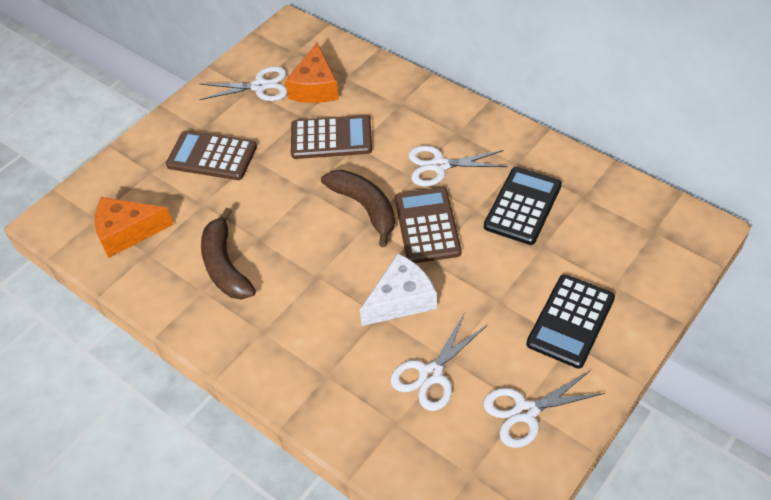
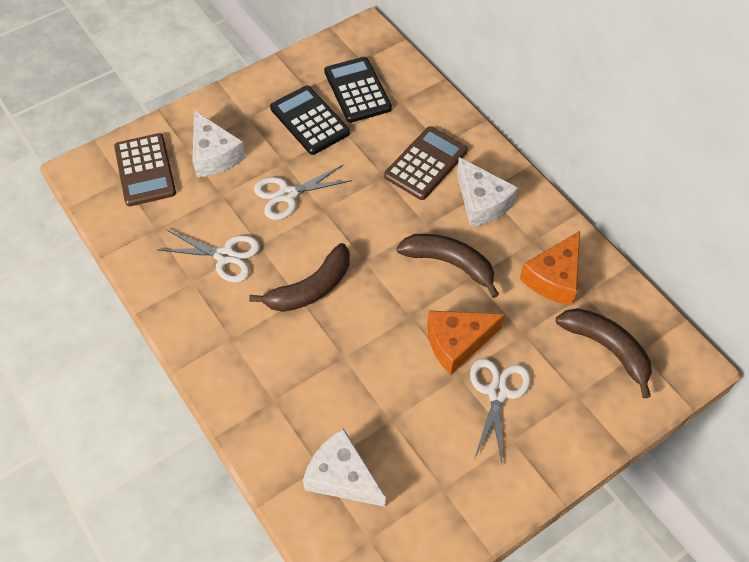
brown banana: [201,208,256,300] [321,170,395,247] = 2 -> [249,243,350,312] [397,234,499,298] [556,308,652,398] = 3
brown calculator: [166,130,257,180] [291,115,372,159] [395,187,461,263] = 3 -> [114,133,176,206] [384,126,468,200] = 2
white cheese: [360,253,437,326] = 1 -> [192,110,246,177] [303,428,386,507] [457,157,518,227] = 3
white scissors: [199,66,287,101] [391,314,486,411] [409,145,508,186] [483,371,605,448] = 4 -> [157,229,260,282] [254,164,353,220] [470,358,531,463] = 3

